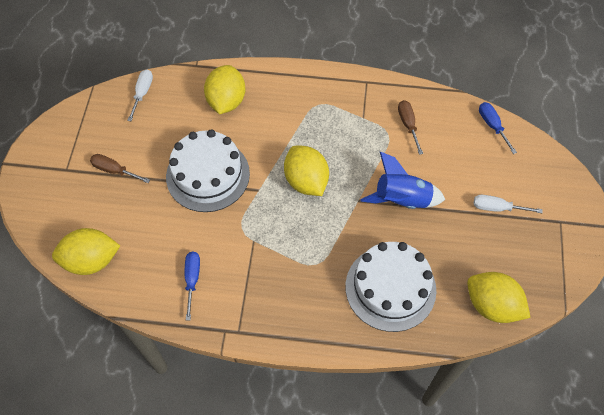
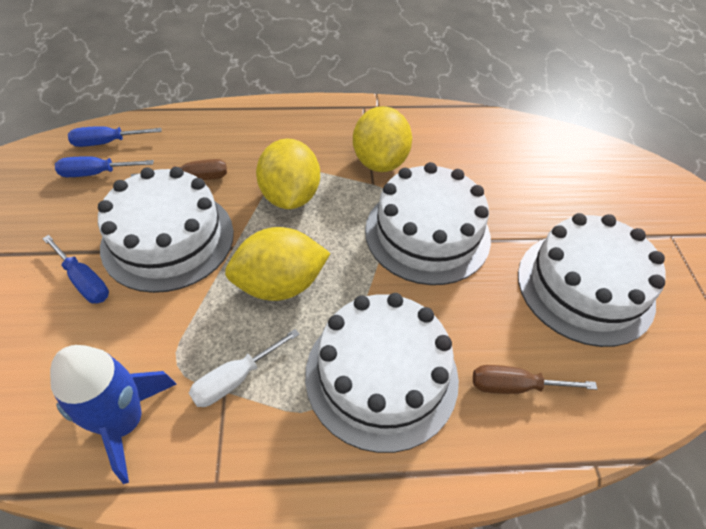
blue screwdriver: [185,252,200,320] [479,102,517,154] = 2 -> [42,235,109,303] [55,156,154,177] [68,126,162,147] = 3
white cake: [166,130,250,212] [345,242,436,332] = 2 -> [98,167,234,293] [305,293,459,453] [365,162,491,285] [518,213,665,347] = 4
white screwdriver: [127,69,153,121] [474,195,543,213] = 2 -> [189,329,300,407] = 1
yellow lemon: [52,228,120,275] [204,65,246,114] [284,146,329,196] [467,272,531,323] = 4 -> [225,227,330,301] [256,139,320,209] [353,106,412,172] = 3

